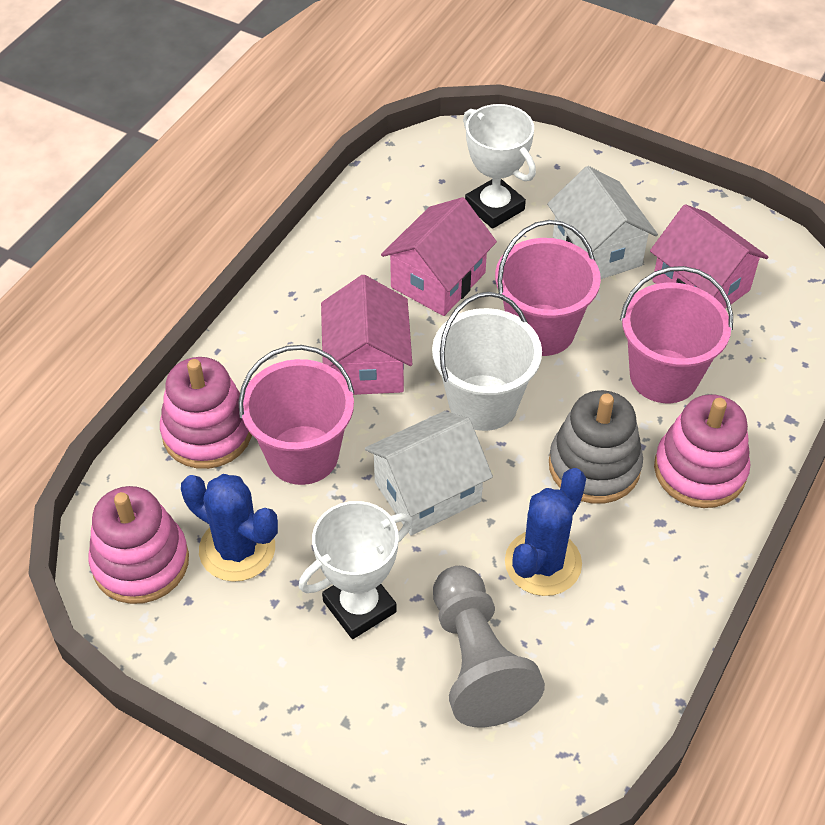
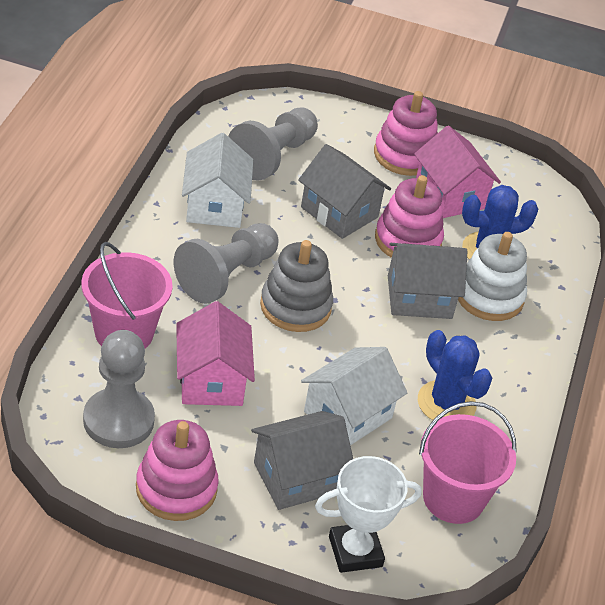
grey house: none = 0 -> [251,411,353,510] [298,144,391,239] [388,243,467,319] = 3
grey pawn: [433,566,545,727] = 1 -> [83,330,155,448] [174,223,279,304] [228,107,318,181] = 3
pink bucket: [239,345,354,485] [495,220,601,356] [620,266,733,403] = 3 -> [81,242,173,348] [419,401,517,524] = 2
pink house: [321,275,412,395] [381,197,497,316] [650,204,768,309] = 3 -> [176,301,255,406] [414,126,501,218] = 2
white bucket: [432,292,542,431] = 1 -> none = 0
white stacking toy: none = 0 -> [458,232,527,321] = 1
white trophy: [299,501,412,639] [463,104,536,229] = 2 -> [315,456,422,573] = 1

